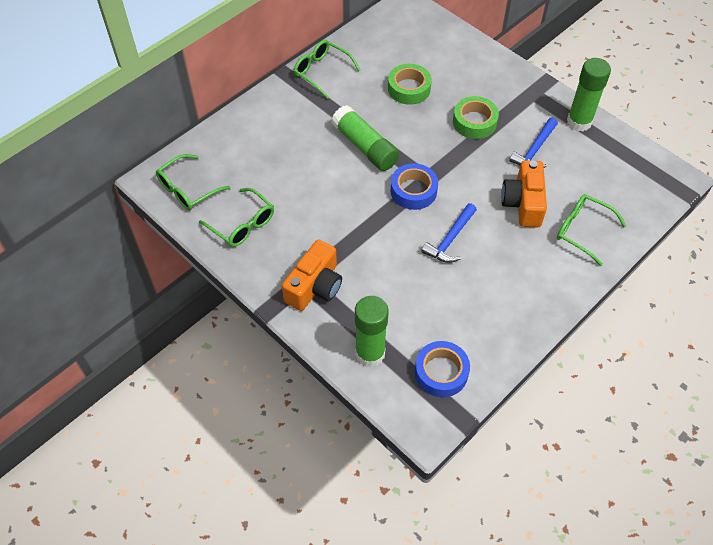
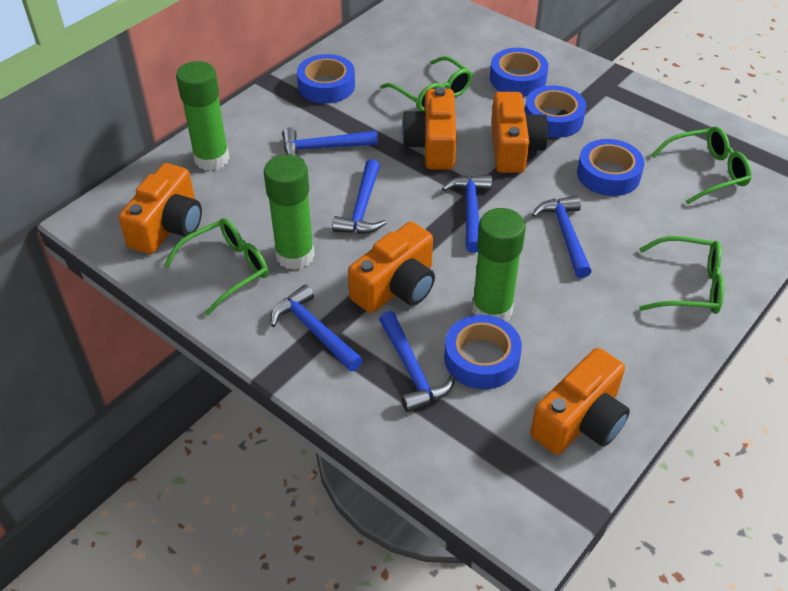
blue hammer: [421,203,477,263] [509,118,558,168] = 2 -> [270,285,363,372] [282,127,378,161] [332,159,386,234] [379,311,455,413] [442,175,492,253] [532,195,592,278] = 6
blue tape: [391,163,438,210] [415,341,470,397] = 2 -> [297,54,355,104] [444,315,522,389] [490,48,548,96] [525,85,586,138] [577,139,645,196] = 5
green tape: [388,64,432,105] [453,96,499,139] = 2 -> none = 0
orange camera: [282,239,342,311] [501,160,547,228] = 2 -> [118,163,202,254] [348,221,435,313] [402,87,457,170] [491,92,548,173] [530,348,630,455] = 5

